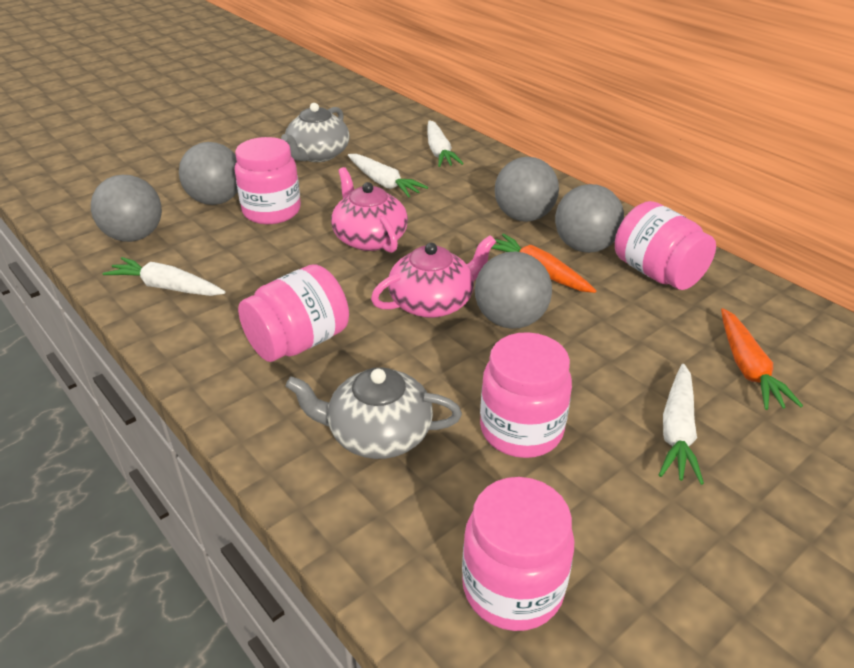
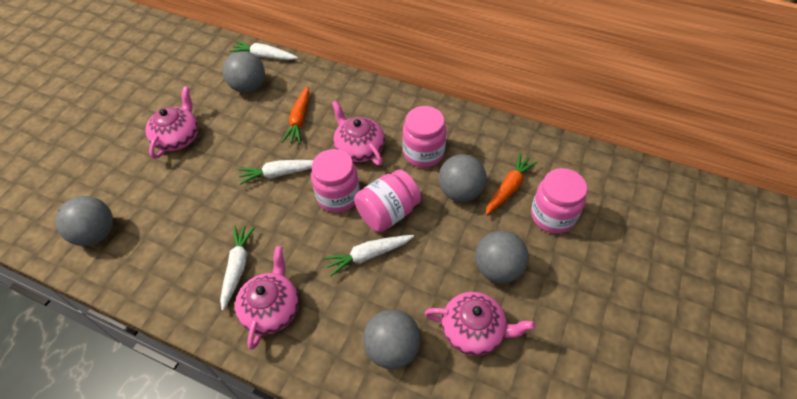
grey teapot: [281,103,350,162] [286,367,462,459] = 2 -> none = 0
pink jar: [235,137,301,224] [238,264,349,362] [462,477,574,631] [480,332,572,458] [615,201,716,290] = 5 -> [311,149,360,213] [354,169,421,232] [403,106,446,167] [531,168,587,234] = 4
pink teapot: [331,167,408,253] [371,235,496,318] = 2 -> [145,86,198,159] [235,246,299,349] [332,101,385,165] [424,292,535,356] = 4

